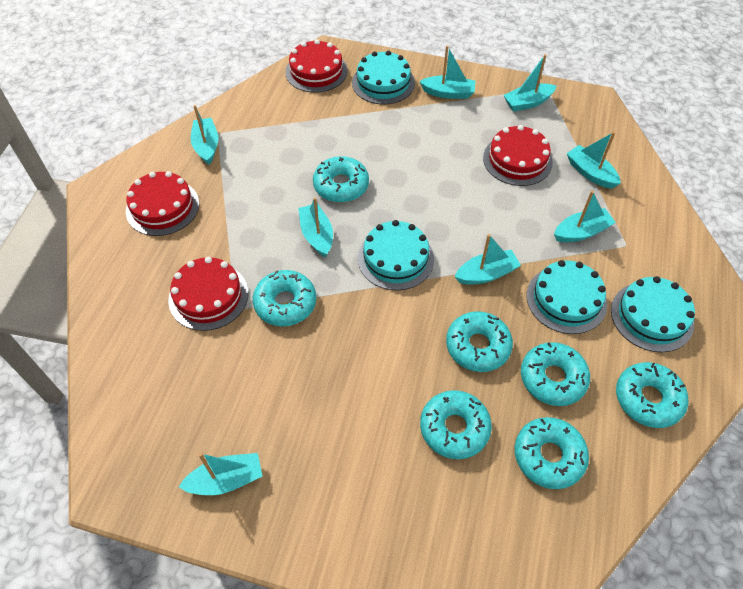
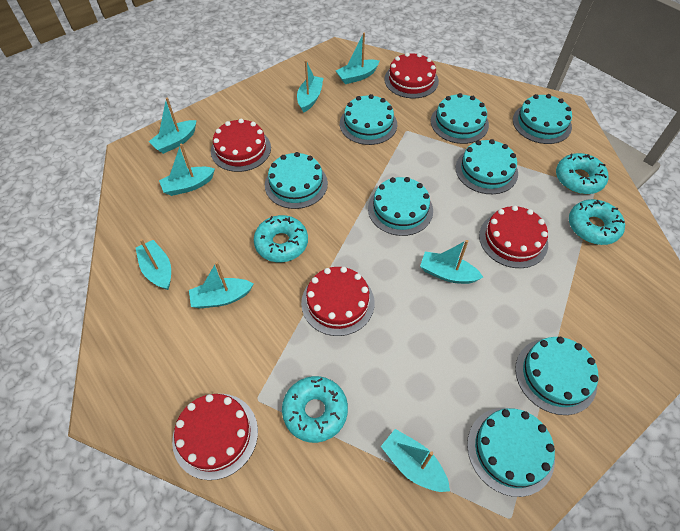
red cake: [126,171,199,236] [168,257,248,331] [285,39,348,93] [483,125,553,186] = 4 -> [172,394,258,480] [211,119,271,172] [301,267,375,336] [384,52,439,98] [479,205,548,268] = 5
turquoise cake: [352,51,415,105] [358,220,434,291] [527,260,607,334] [611,276,695,352] = 4 -> [265,152,328,209] [340,94,397,145] [368,177,433,236] [431,93,489,144] [456,139,518,194] [467,408,555,497] [513,94,572,144] [515,337,598,415] = 8
turquoise donut: [253,270,316,327] [313,156,369,203] [420,390,492,459] [446,311,513,372] [515,417,589,489] [521,342,590,406] [616,362,689,428] = 7 -> [254,215,308,262] [282,376,348,443] [556,153,609,194] [569,199,625,245] = 4

